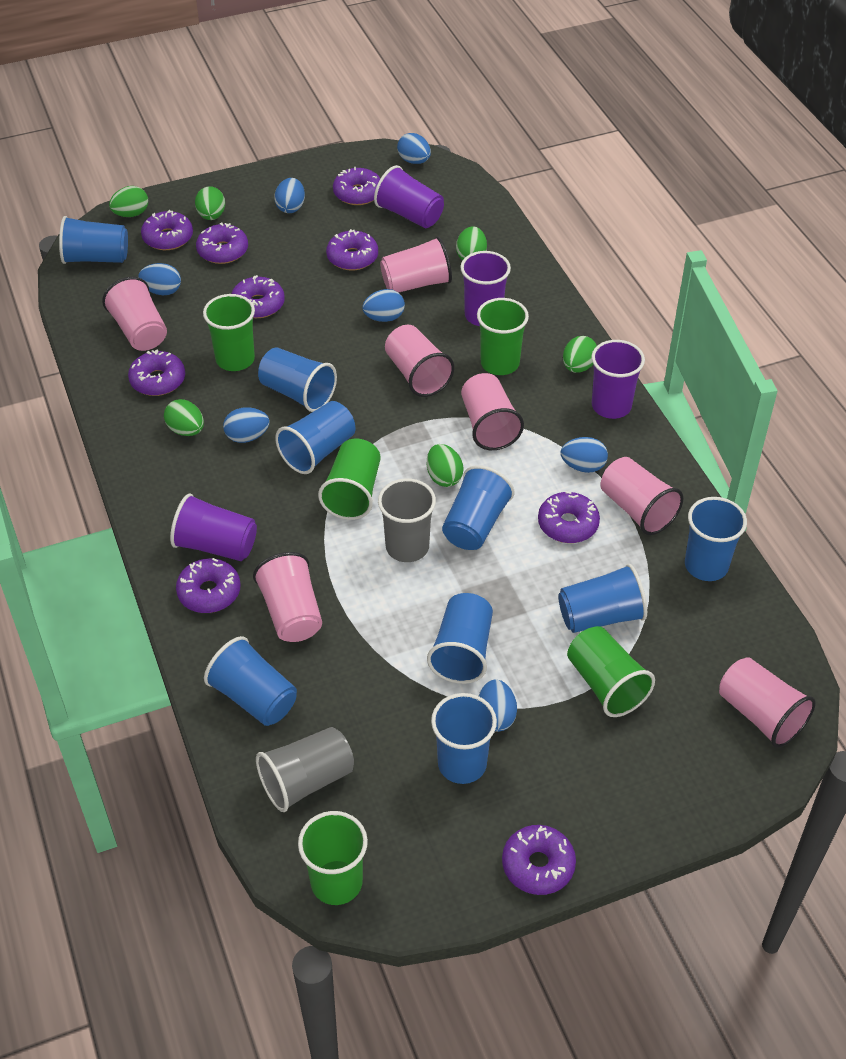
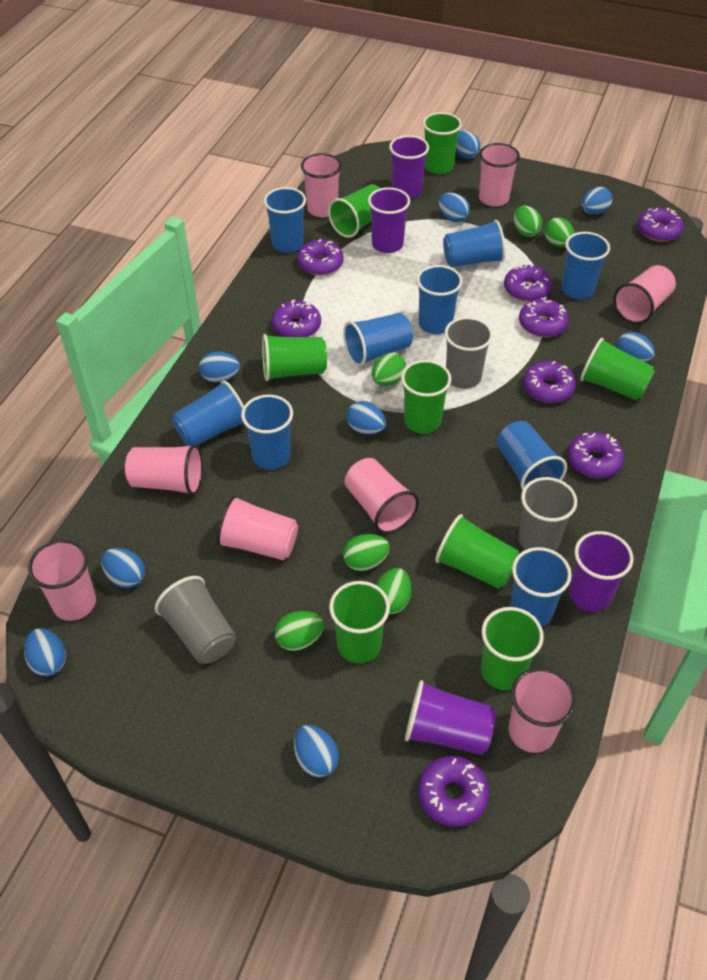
blue egg: [138,263,181,295] [223,407,270,443] [274,178,305,213] [362,289,405,322] [397,133,431,164] [479,679,517,732] [561,437,608,473] = 7 -> [24,628,66,676] [101,548,145,588] [199,352,240,383] [294,725,339,778] [347,401,386,435] [438,193,470,222] [456,130,480,159] [582,187,612,215] [616,332,655,363] = 9
green cup: [203,294,255,371] [298,811,368,905] [318,439,381,520] [477,298,529,375] [567,626,655,717] = 5 -> [262,334,327,381] [328,184,380,238] [329,581,390,663] [401,360,451,434] [423,112,462,174] [435,514,519,589] [481,607,544,690] [580,338,655,401] = 8
grey cup: [256,727,354,812] [378,478,436,562] = 2 -> [155,576,236,664] [445,317,493,389] [518,477,577,551] = 3
pink cup: [102,277,167,351] [253,552,322,642] [380,236,452,293] [385,325,454,397] [461,373,524,450] [600,457,683,535] [719,657,816,748] = 7 -> [28,540,96,621] [125,444,203,495] [216,495,298,560] [301,153,342,217] [345,458,419,534] [479,143,520,207] [509,667,576,753] [613,265,676,324] = 8
purple donut: [128,350,185,396] [141,210,193,250] [176,558,241,613] [196,223,248,264] [231,275,285,318] [326,229,378,270] [333,167,380,205] [502,825,576,895] [538,491,600,543] = 9 -> [272,300,321,337] [297,239,343,275] [418,756,489,827] [504,264,552,302] [519,298,569,337] [523,361,576,403] [568,432,624,478] [637,208,684,242] = 8

